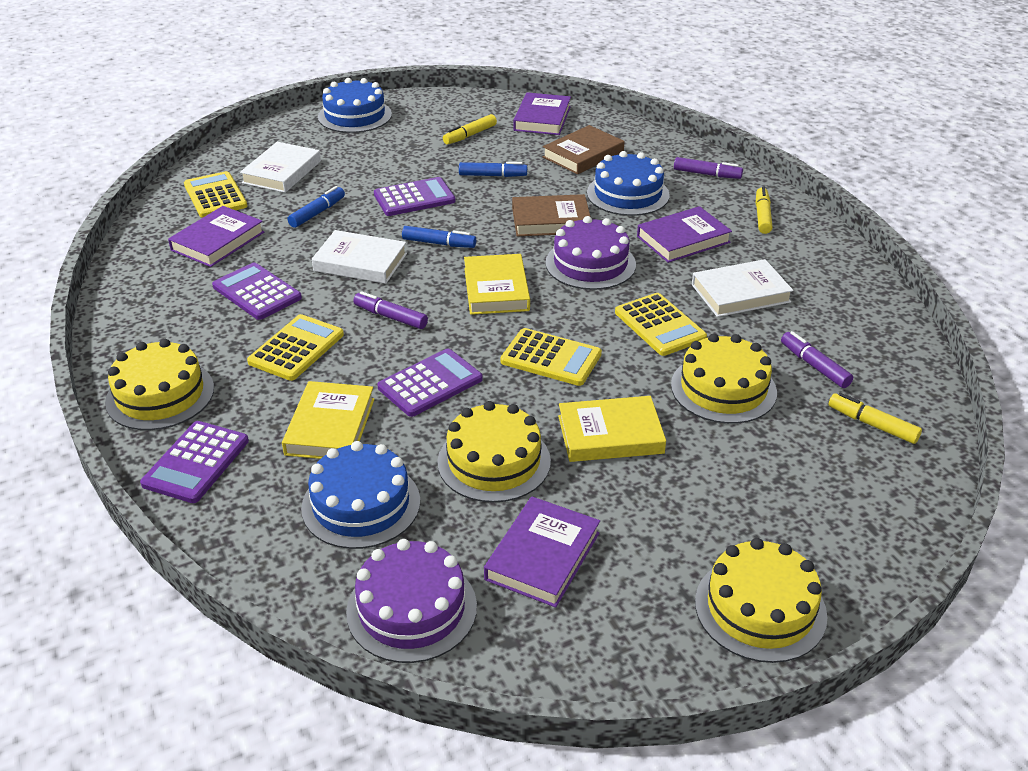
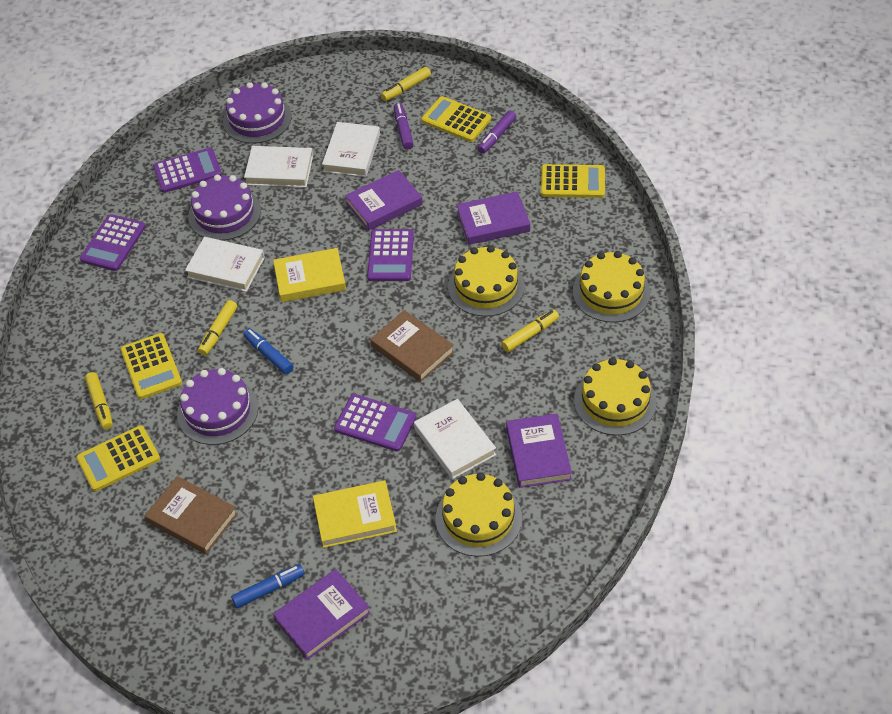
blue cake: [301,441,420,549] [318,78,392,133] [587,151,670,216] = 3 -> none = 0
blue marker: [288,186,345,228] [402,226,476,248] [459,162,527,177] = 3 -> [231,564,305,608] [243,328,294,374] = 2
purple cake: [346,539,477,663] [545,216,636,290] = 2 -> [177,368,258,445] [188,175,261,241] [223,82,292,144] = 3
purple marker: [353,291,428,329] [674,157,743,179] [781,331,853,388] = 3 -> [394,103,414,150] [478,110,517,154] = 2
white book: [240,142,321,193] [312,230,407,284] [692,259,793,317] = 3 -> [185,237,265,292] [244,146,313,187] [322,122,380,177] [414,399,496,479] = 4
yellow book: [282,381,375,459] [464,254,530,315] [558,396,666,462] = 3 -> [273,248,346,302] [313,480,397,548] = 2
yellow marker: [443,114,497,145] [756,186,773,234] [829,393,922,444] = 3 -> [85,372,113,430] [198,300,237,355] [381,67,431,101] [501,310,559,352] = 4

